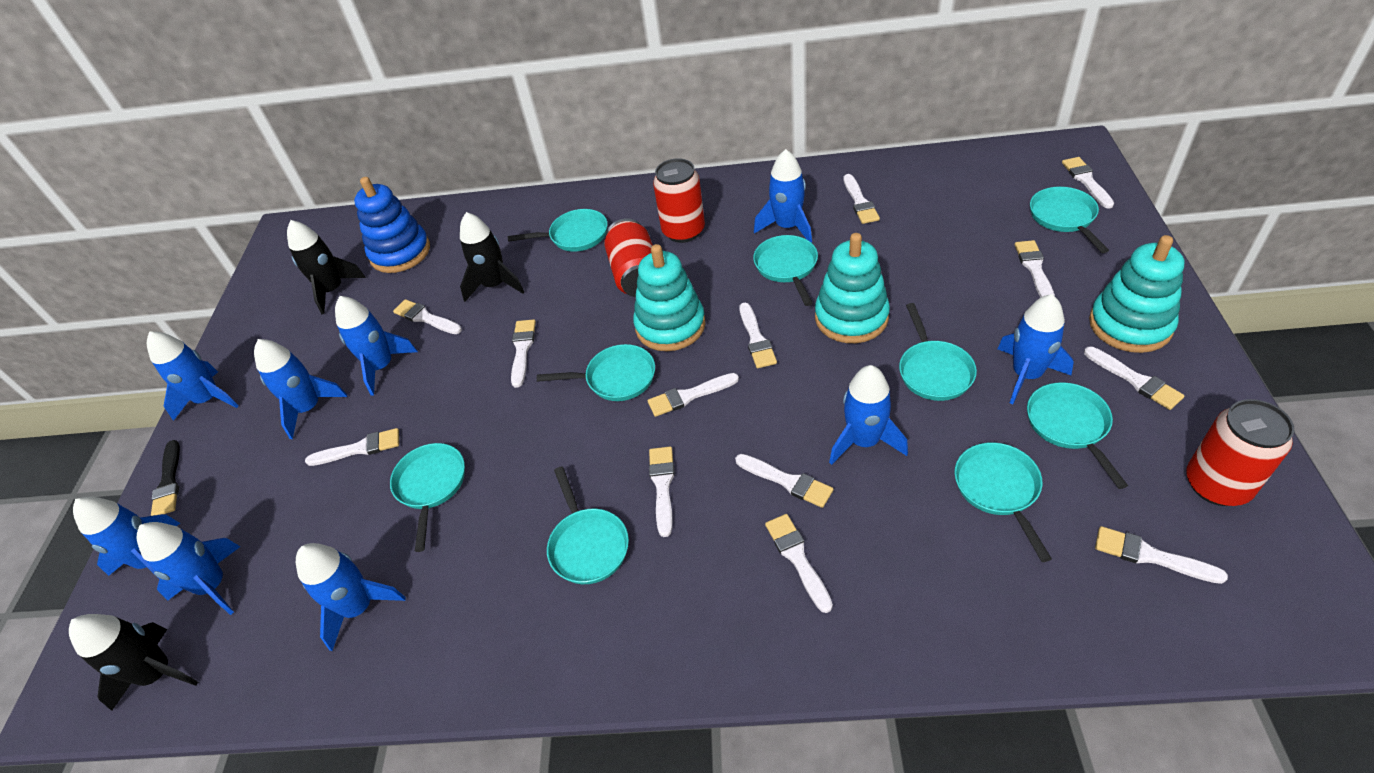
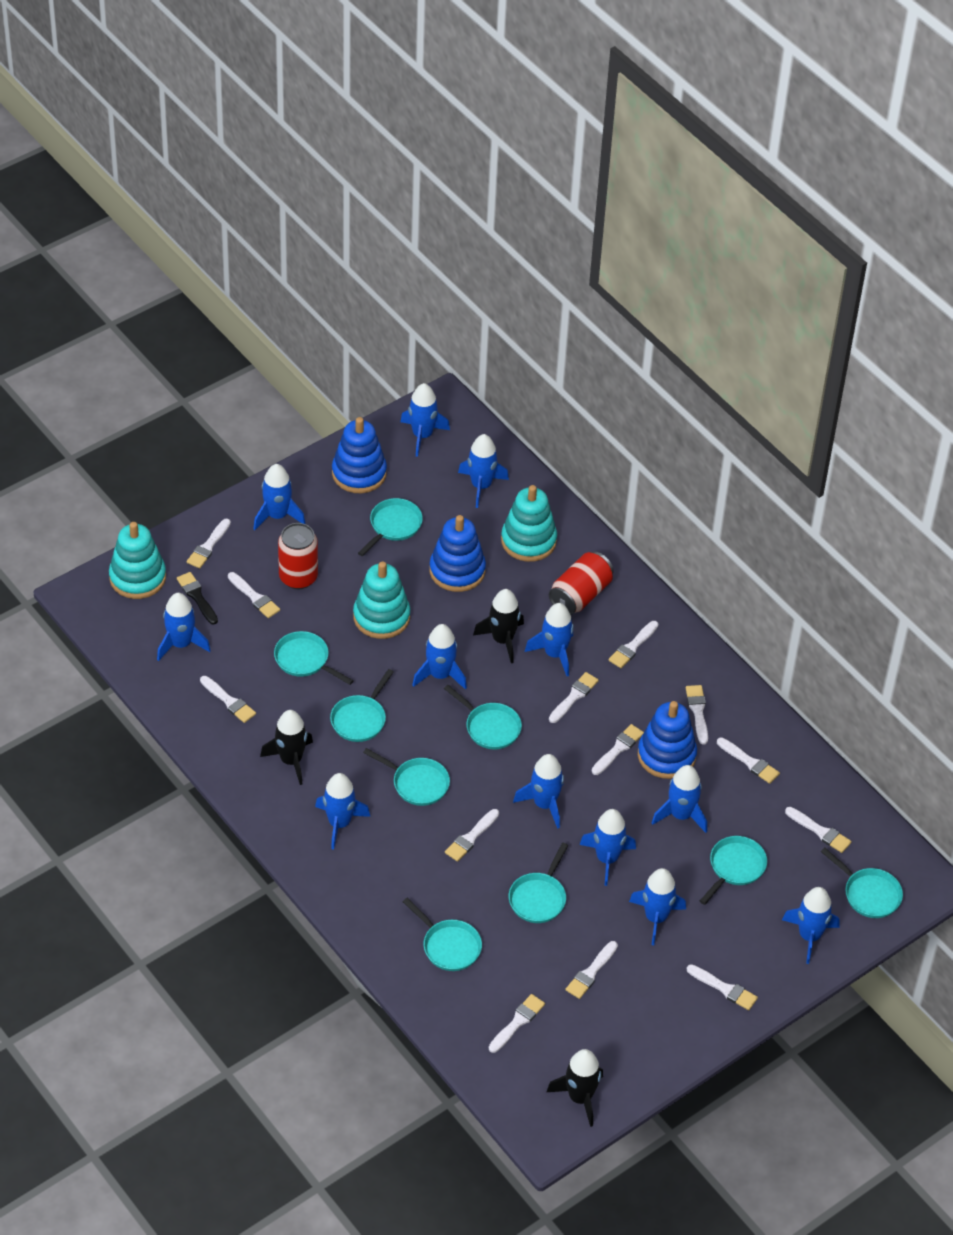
blue rocket: [73,497,180,579] [137,522,240,615] [147,331,238,421] [254,339,348,439] [296,543,406,651] [335,296,418,396] [754,149,812,243] [829,365,908,465] [998,294,1074,404] = 9 -> [157,593,211,661] [254,464,305,530] [315,773,370,850] [400,383,450,457] [412,624,467,690] [458,434,509,508] [513,754,564,829] [525,603,574,676] [580,809,636,886] [629,868,686,945] [652,765,707,833] [782,887,840,964] = 12
blue stacking toy: [354,177,430,273] = 1 -> [332,417,387,493] [429,515,486,592] [638,701,697,779] = 3
red can: [604,218,653,297] [653,158,705,243] [1186,399,1294,506] = 3 -> [278,523,318,589] [549,552,614,615] = 2

